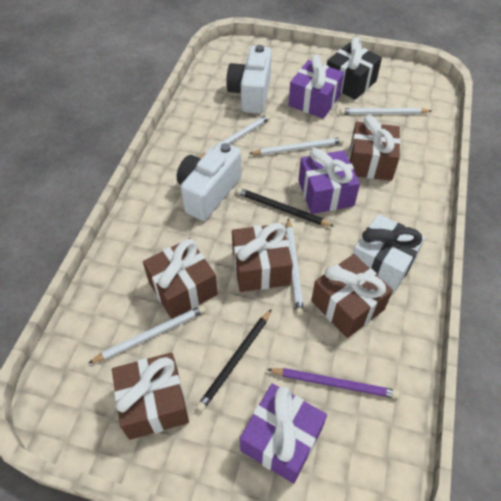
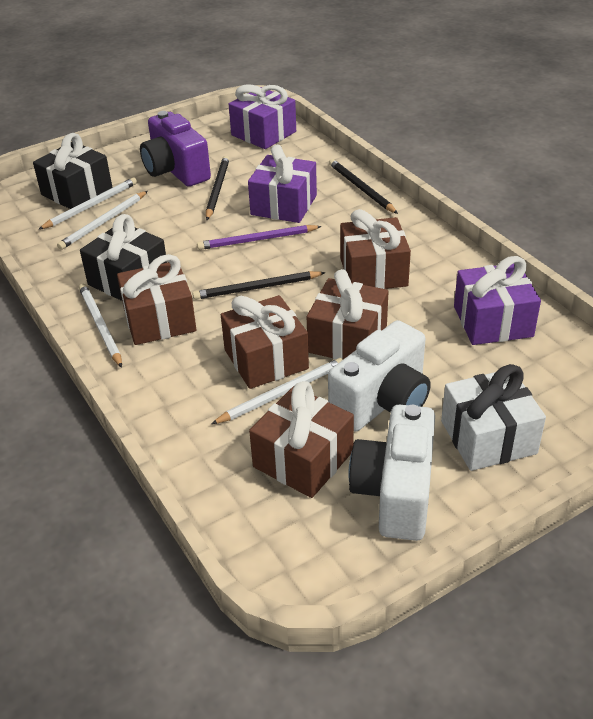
black gift: [327,37,382,100] = 1 -> [33,133,113,209] [80,214,167,301] = 2
black pencil: [196,309,272,411] [236,188,335,227] = 2 -> [192,271,326,300] [206,156,229,220] [329,159,398,214] = 3
purple camera: none = 0 -> [140,111,211,187] = 1
white pencil: [89,305,206,363] [199,114,270,159] [249,137,344,155] [286,218,304,315] [340,108,431,114] = 5 -> [38,178,137,230] [57,191,148,250] [79,284,122,368] [211,358,343,424] = 4

